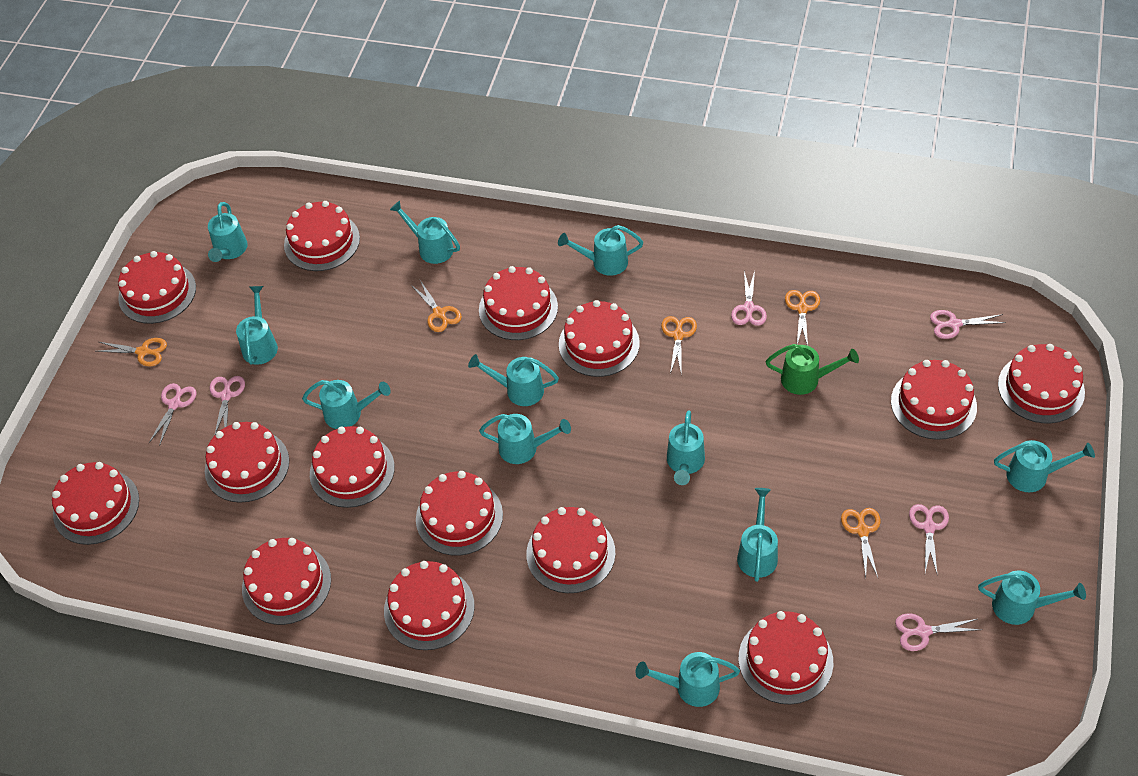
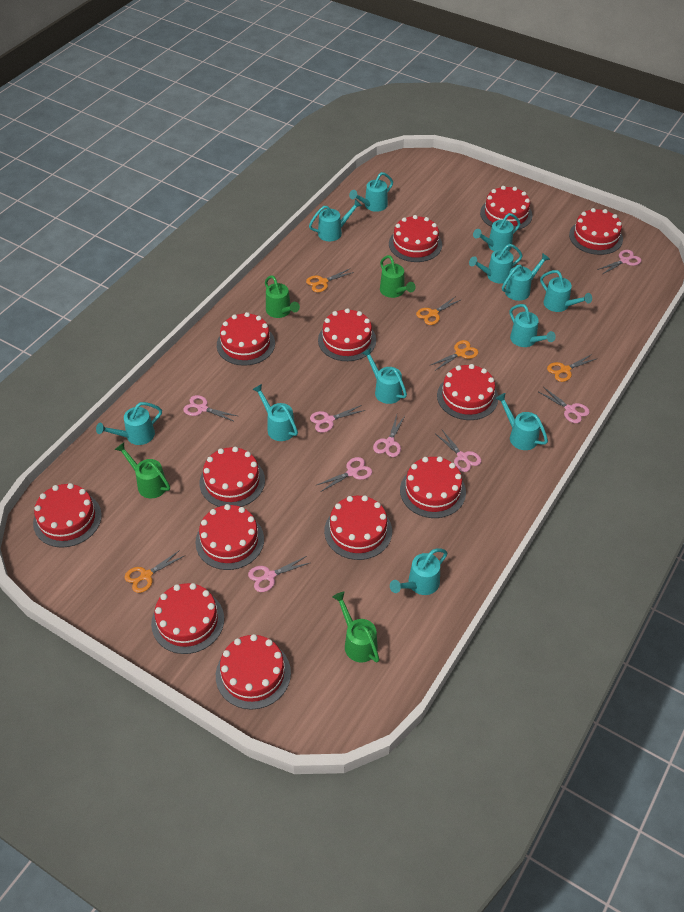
green watering can: [766,344,859,395] = 1 -> [115,442,170,498] [265,275,300,318] [332,592,379,662] [380,255,416,298] = 4
pink scissors: [149,383,196,446] [209,376,245,436] [731,271,767,326] [895,613,981,651] [909,504,949,576] [930,310,1006,339] = 6 -> [183,395,237,422] [248,556,309,592] [310,405,365,433] [317,457,372,492] [373,415,405,457] [436,430,481,472] [539,387,590,423] [597,250,642,274] = 8
red cake: [52,462,139,545] [118,251,196,324] [205,422,289,503] [242,538,331,625] [284,201,360,271] [310,426,395,508] [384,561,475,650] [416,471,503,556] [479,266,558,340] [526,507,615,593] [559,300,640,377] [738,611,833,704] [891,360,977,440] [998,344,1085,423] = 14 -> [33,483,102,548] [151,583,224,654] [195,504,264,570] [199,447,265,507] [216,634,291,710] [217,312,275,366] [318,308,376,361] [324,495,392,560] [389,215,442,262] [400,456,466,518] [437,364,498,420] [480,186,532,230] [569,208,623,255] = 13

